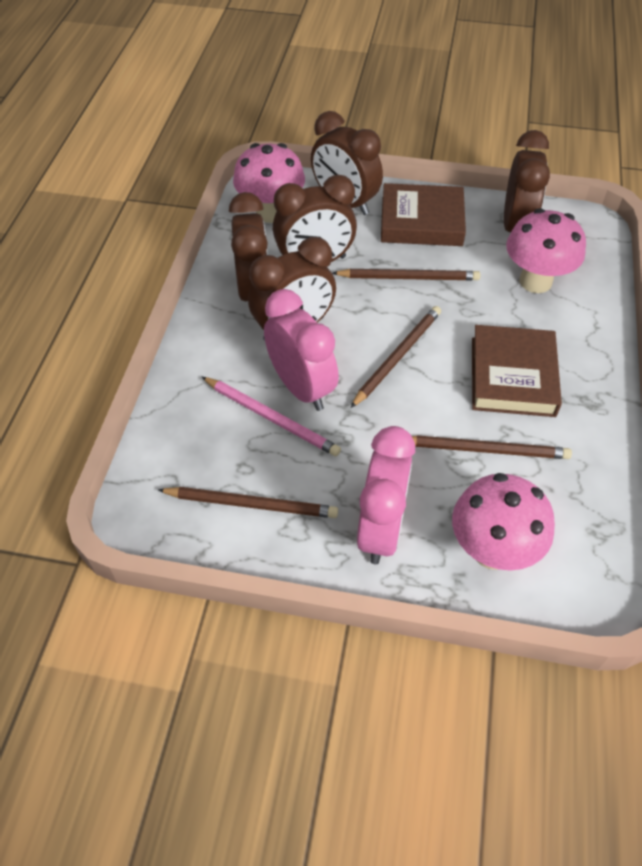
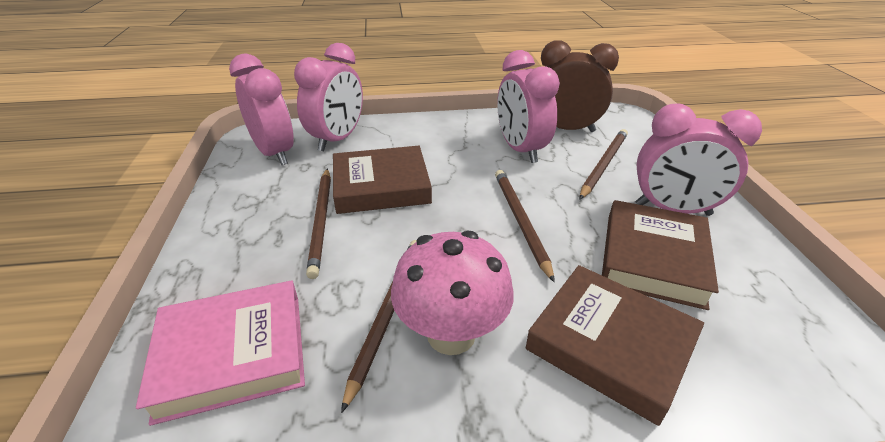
brown book: [381,183,466,246] [472,325,562,417] = 2 -> [333,146,432,214] [526,265,704,426] [602,200,719,310] = 3
brown clock: [229,192,268,302] [248,237,336,341] [273,175,357,262] [311,111,383,215] [504,130,550,232] = 5 -> [541,40,619,132] = 1
pink book: none = 0 -> [136,280,305,426] = 1
pink clock: [264,289,339,411] [357,426,415,564] = 2 -> [229,54,294,165] [294,43,363,151] [497,50,560,163] [636,104,762,216] = 4
pink mushroom: [233,143,305,223] [452,473,555,571] [506,208,586,293] = 3 -> [391,231,514,355] = 1
pink pencil: [202,377,341,456] = 1 -> none = 0

